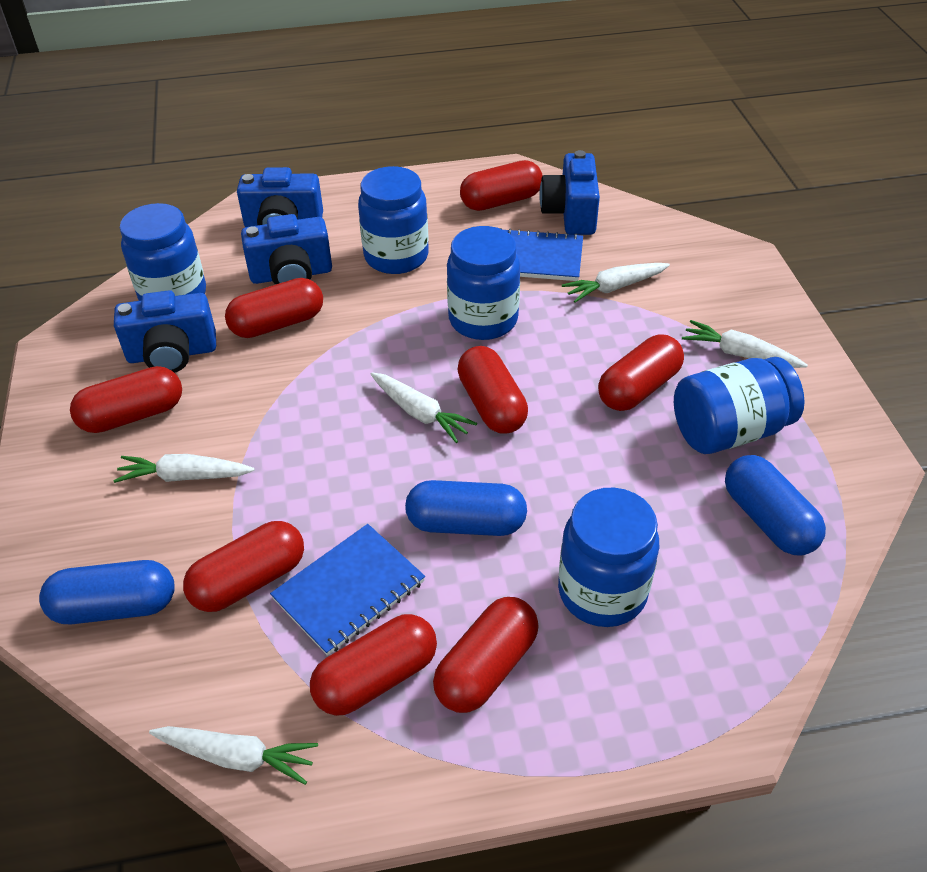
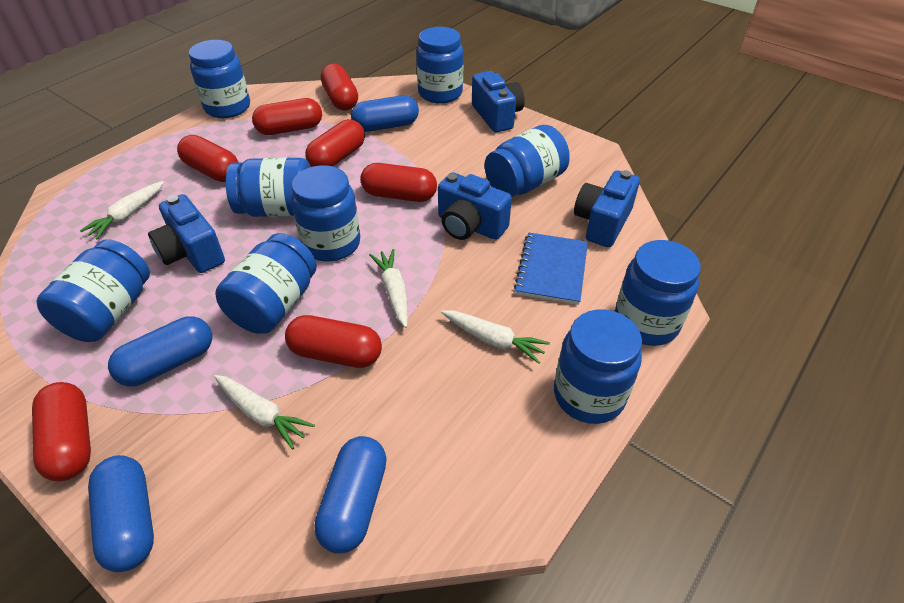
blue capsule: [39,560,175,624] [405,480,527,536] [725,455,826,555] = 3 -> [88,455,154,572] [108,316,212,386] [314,436,387,554] [351,95,419,132] = 4
blue jar: [120,203,206,301] [358,166,429,274] [447,226,520,340] [558,488,660,627] [674,357,805,454] = 5 -> [36,239,150,342] [189,40,250,118] [215,233,317,334] [226,157,310,217] [291,165,360,261] [416,27,463,103] [485,125,570,197] [554,310,642,424] [615,240,701,346] = 9
blue notebook: [270,524,425,656] [500,228,583,281] = 2 -> [514,233,588,305] = 1
red capsule: [70,366,182,433] [183,521,304,612] [225,278,323,338] [310,614,437,716] [433,597,539,713] [457,346,528,434] [460,160,543,211] [598,334,684,411] = 8 -> [32,382,91,481] [177,135,238,182] [252,98,322,135] [285,315,382,368] [305,119,365,167] [321,64,358,110] [360,163,437,202] = 7
white carrot: [113,454,255,483] [149,726,318,785] [371,372,477,443] [562,263,670,303] [682,320,808,368] = 5 -> [80,181,164,239] [214,375,315,449] [369,249,408,328] [441,310,550,364] = 4

